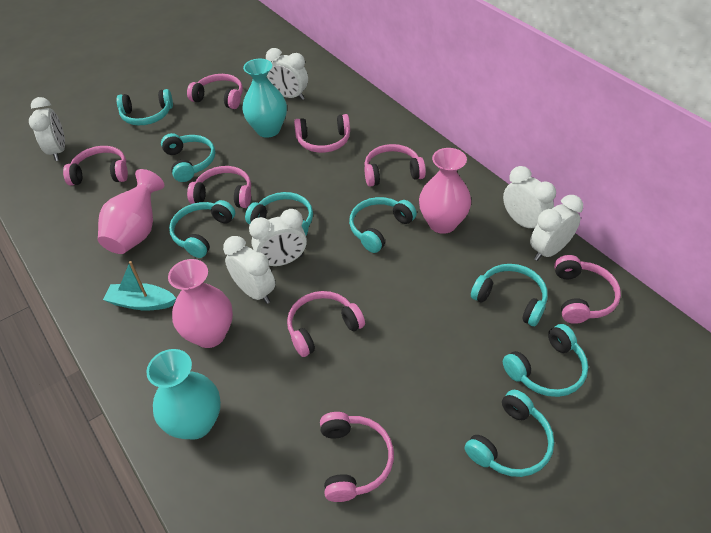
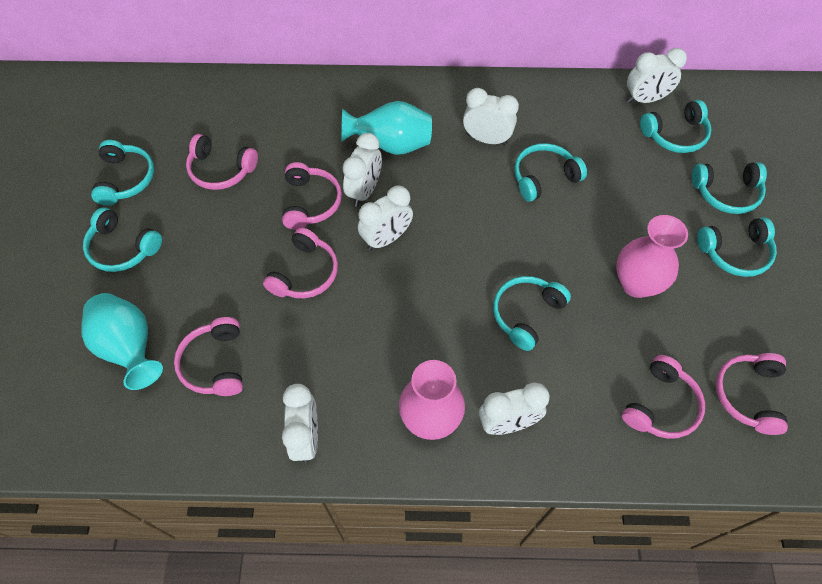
pink headphones: [63,146,128,186] [187,74,243,109] [187,166,251,208] [287,291,365,357] [294,114,350,153] [320,412,394,502] [364,144,426,187] [554,255,621,324] = 8 -> [174,317,243,396] [186,134,258,190] [263,228,338,298] [282,162,342,230] [622,355,705,439] [715,353,788,435] = 6
pink vase: [98,169,164,254] [168,259,233,348] [419,148,471,234] = 3 -> [399,360,465,440] [616,215,688,298] = 2
turquoise boat: [103,261,176,311] = 1 -> none = 0
turquoise headphones: [116,89,173,125] [161,133,215,182] [169,200,235,258] [245,192,313,236] [349,197,417,253] [465,390,554,477] [471,264,548,326] [503,324,588,397] = 8 -> [83,207,162,272] [91,140,154,206] [493,276,571,351] [514,143,587,202] [640,100,711,153] [692,162,767,214] [697,217,777,277] = 7

